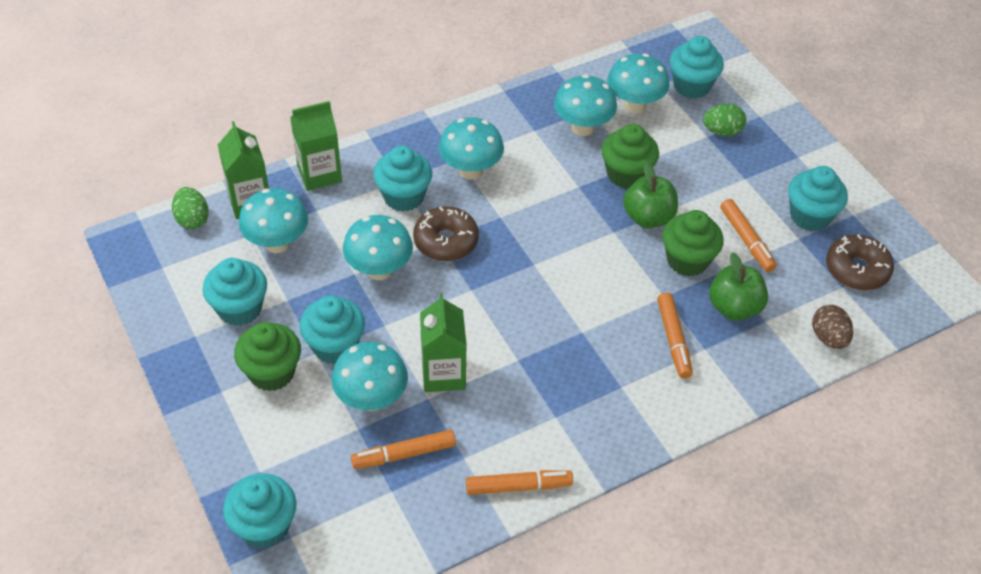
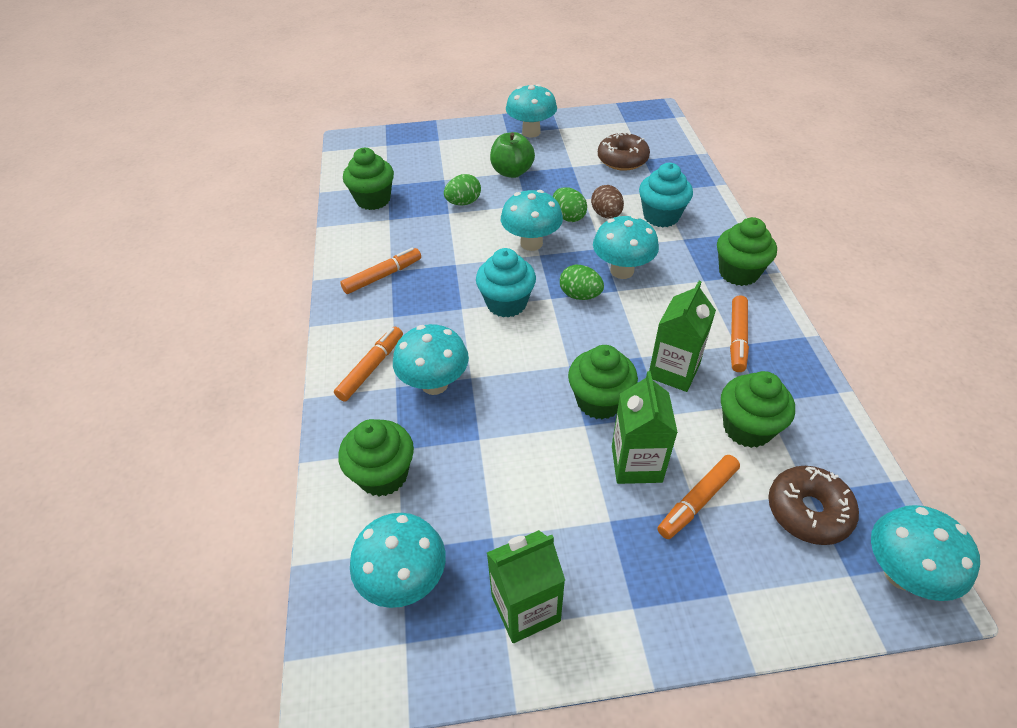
green apple: [623,163,678,228] [709,252,768,321] = 2 -> [490,132,535,178] = 1
green cupcake: [234,322,301,391] [601,124,659,189] [662,210,724,277] = 3 -> [338,419,414,497] [343,148,394,210] [568,345,638,420] [717,217,777,286] [721,371,795,448] = 5
green egg: [172,187,209,229] [703,104,746,136] = 2 -> [444,174,481,205] [553,187,587,222] [560,265,604,300] = 3
turquoise cupcake: [203,258,267,326] [223,473,296,548] [299,295,365,364] [373,146,432,212] [670,36,724,99] [788,166,848,231] = 6 -> [476,248,536,318] [639,163,693,227] = 2

